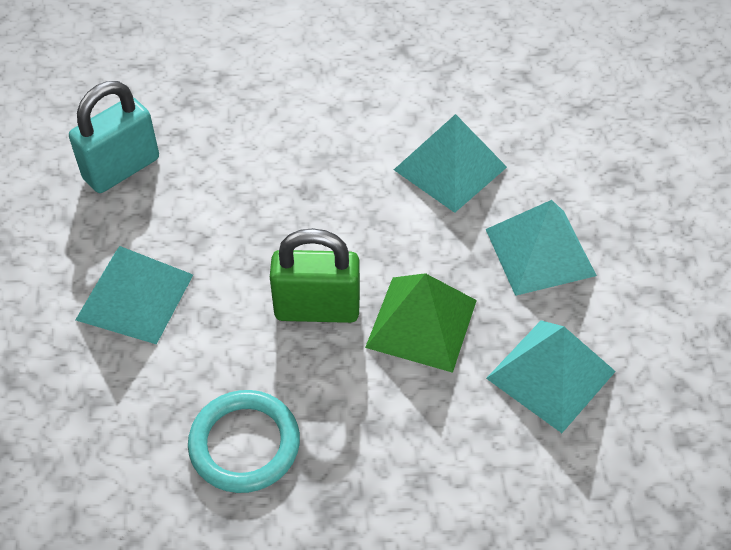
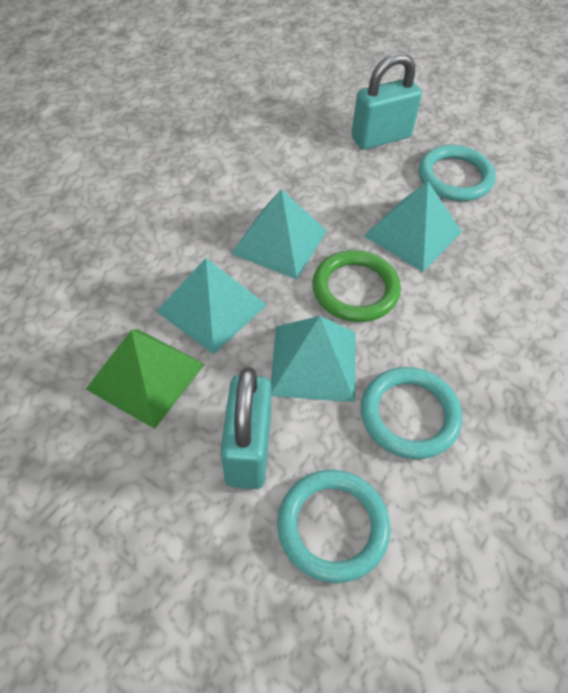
green padlock: [270,228,360,323] = 1 -> none = 0
green ring: none = 0 -> [312,250,401,322] = 1
turquoise padlock: [69,81,159,193] = 1 -> [220,367,271,489] [351,53,422,150] = 2
turquoise ring: [188,390,300,493] = 1 -> [277,470,391,583] [361,367,462,459] [419,145,495,201] = 3

